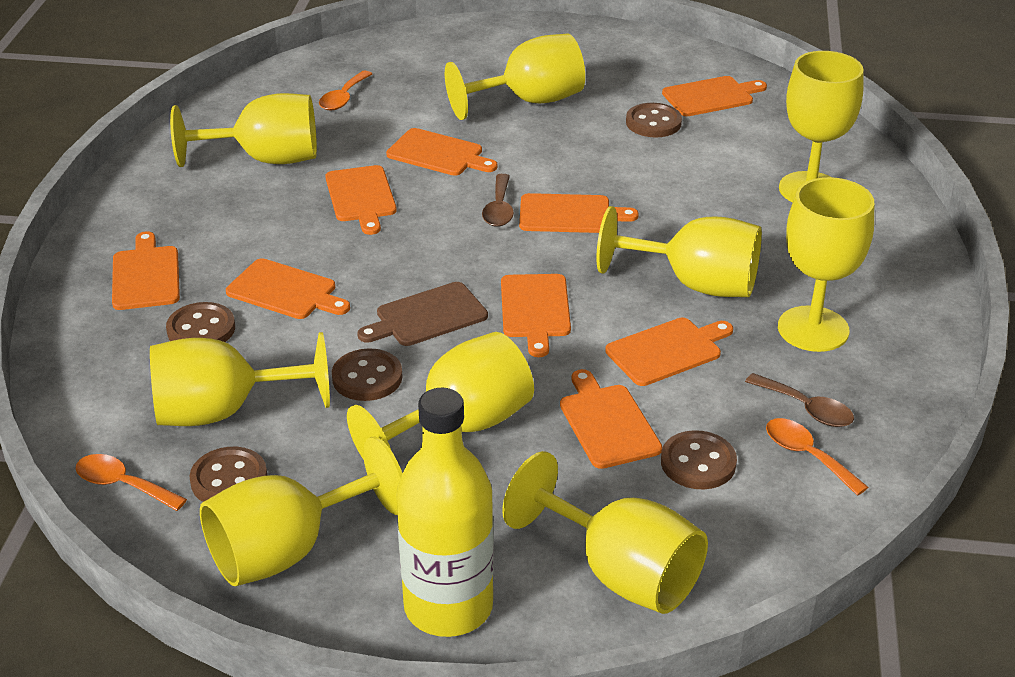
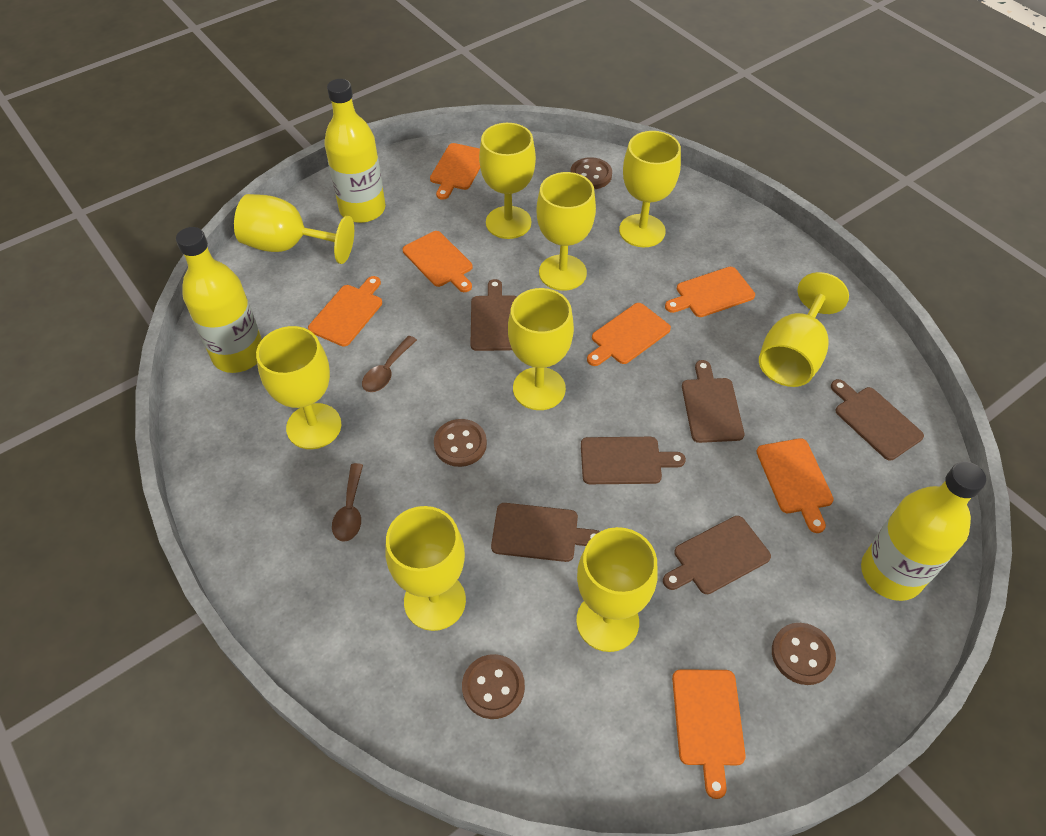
brown button: [166,302,235,342] [189,447,267,502] [332,348,403,401] [626,103,682,137] [661,430,737,489] = 5 -> [434,419,487,467] [462,654,525,719] [570,157,612,189] [772,623,836,685] = 4
brown cutting board: [357,282,488,346] = 1 -> [470,279,516,351] [491,503,600,562] [581,437,686,484] [663,516,771,594] [682,360,744,443] [831,379,924,460] = 6
orange cutting board: [112,231,180,310] [226,258,350,319] [325,165,397,235] [386,128,498,176] [501,274,571,357] [519,193,639,233] [560,369,662,469] [605,318,733,386] [662,76,767,116] = 9 -> [308,276,382,347] [402,231,473,292] [430,143,480,200] [587,303,671,366] [665,267,755,317] [672,669,746,799] [756,438,834,533] = 7
orange spoon: [76,454,187,511] [319,71,372,110] [766,418,868,496] = 3 -> none = 0
yellow bottle: [396,388,494,637] = 1 -> [176,227,262,373] [324,79,385,223] [861,462,986,601] = 3

